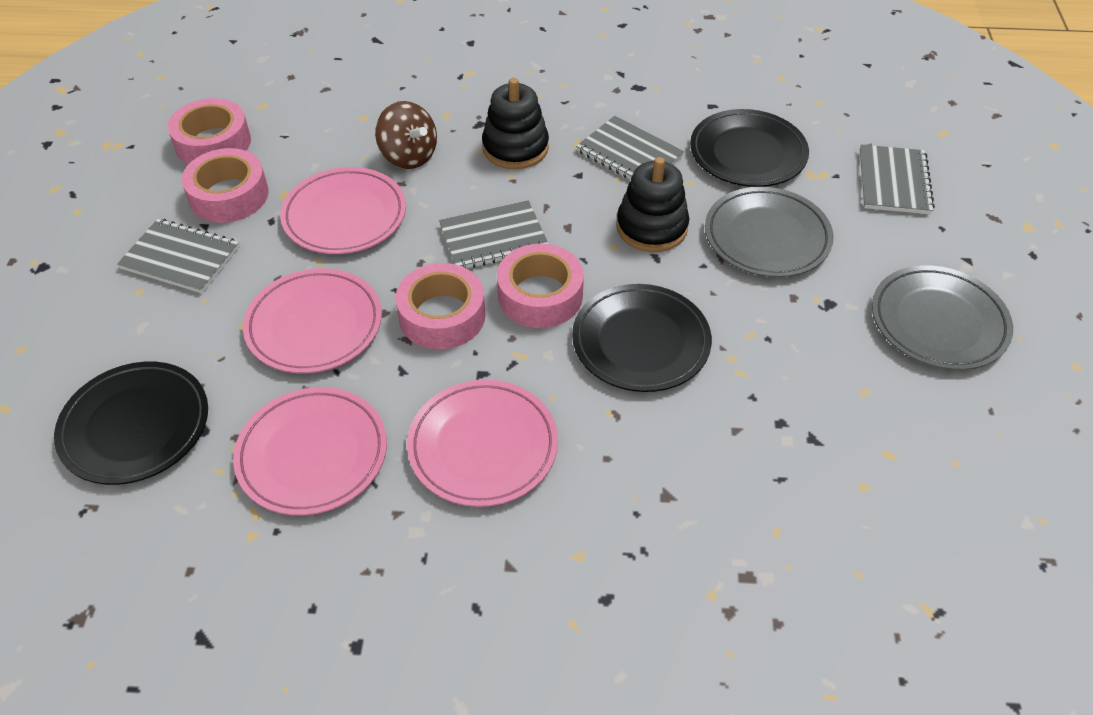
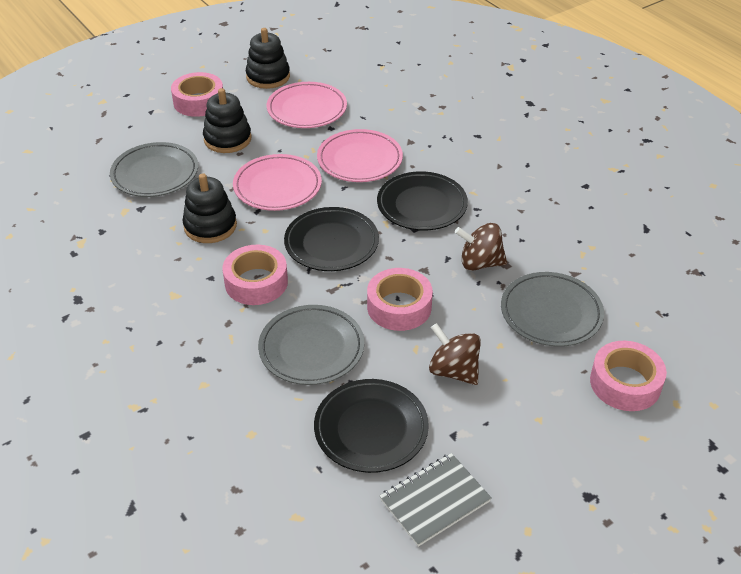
black stacking toy: [482,78,549,169] [616,157,689,252] = 2 -> [182,173,237,243] [203,88,251,153] [246,28,290,89] = 3
brown spinning top: [375,101,437,169] = 1 -> [429,323,481,385] [455,223,507,271] = 2
grey notebook: [117,219,239,293] [439,200,548,268] [576,116,684,180] [860,145,935,214] = 4 -> [379,453,492,547] = 1
grey plate: [705,187,834,277] [872,265,1013,370] = 2 -> [110,142,198,197] [258,305,364,385] [501,272,604,347] = 3
pink plate: [233,387,387,516] [243,268,382,373] [280,167,406,254] [407,380,558,507] = 4 -> [233,154,322,211] [267,82,347,128] [317,129,403,182] = 3

